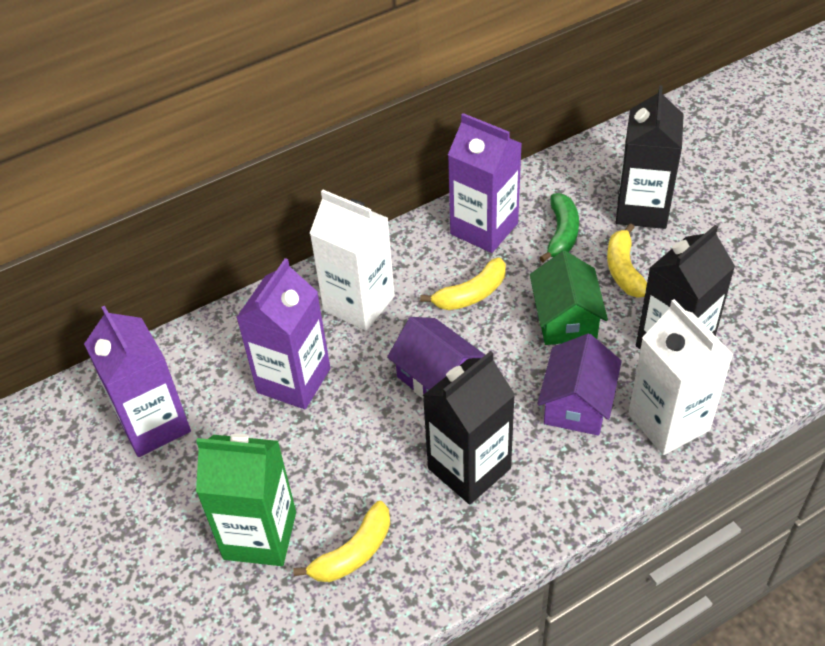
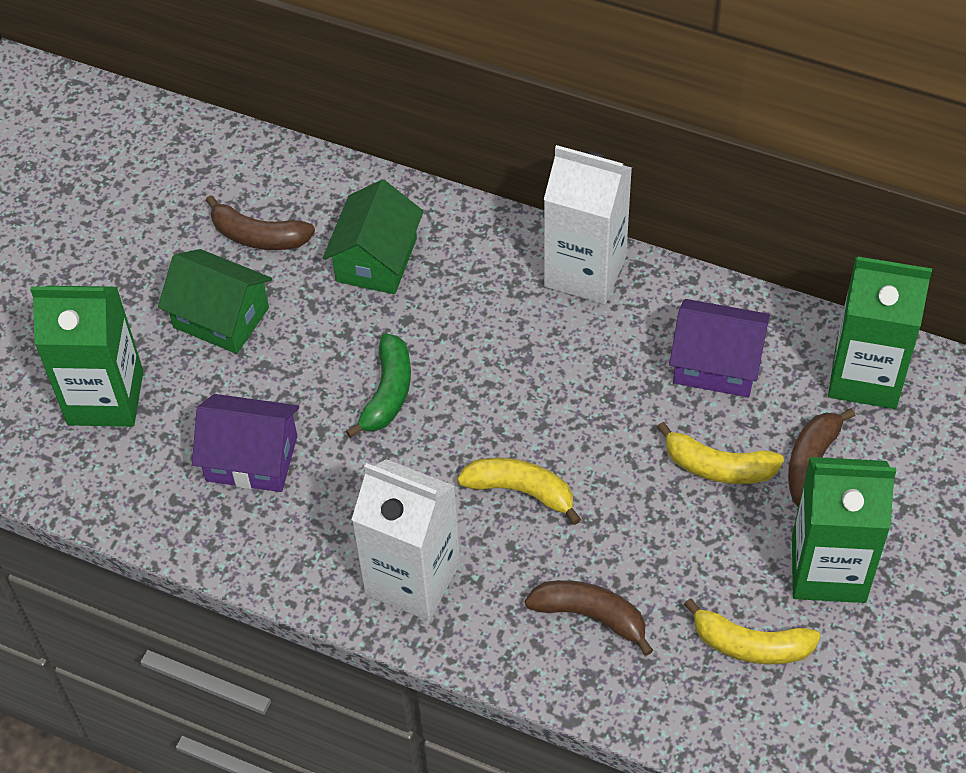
black carton: [422,351,515,505] [616,85,684,229] [636,225,735,349] = 3 -> none = 0
brown banana: none = 0 -> [206,195,315,250] [525,580,653,656] [788,408,855,507] = 3
green carton: [196,434,296,566] = 1 -> [30,285,144,427] [792,457,896,603] [828,257,932,409] = 3
green house: [530,251,608,345] = 1 -> [158,249,272,354] [323,180,424,294] = 2
purple carton: [84,306,191,457] [236,258,330,409] [448,113,522,253] = 3 -> none = 0

